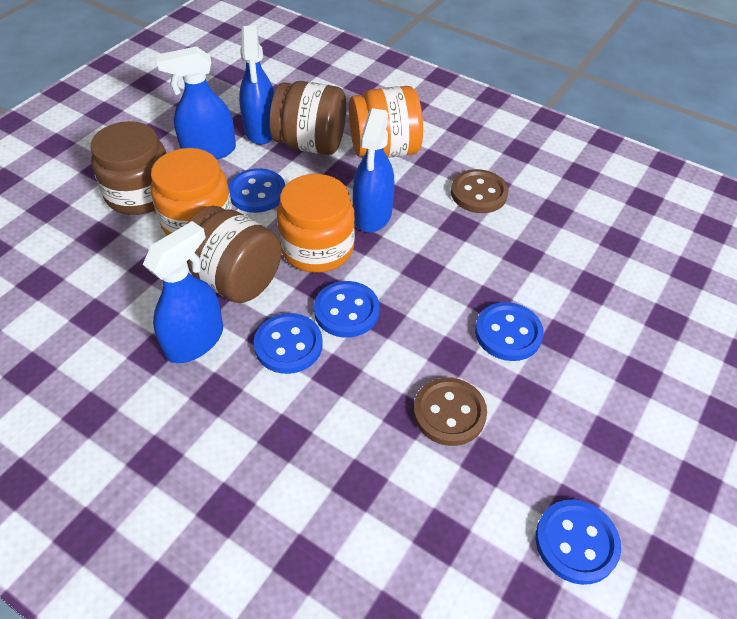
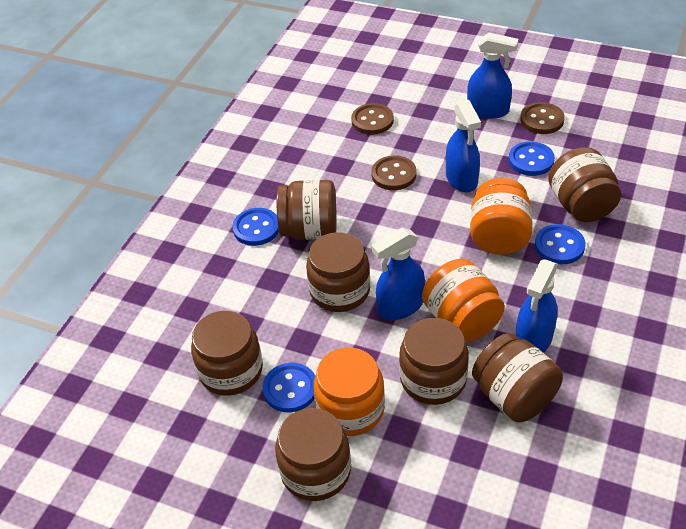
blue button: [228,168,285,213] [254,313,323,374] [314,281,380,338] [475,302,544,361] [536,500,621,585] = 5 -> [232,208,279,246] [262,363,315,412] [509,141,555,176] [535,224,585,264] = 4
brown button: [413,378,487,446] [451,169,508,213] = 2 -> [351,103,394,135] [371,155,416,190] [520,102,565,134] = 3
brown jar: [90,121,166,215] [187,206,282,303] [270,81,346,155] = 3 -> [191,311,263,396] [275,408,351,501] [277,180,337,240] [306,232,370,312] [399,318,469,405] [472,333,563,422] [548,147,621,222] = 7

